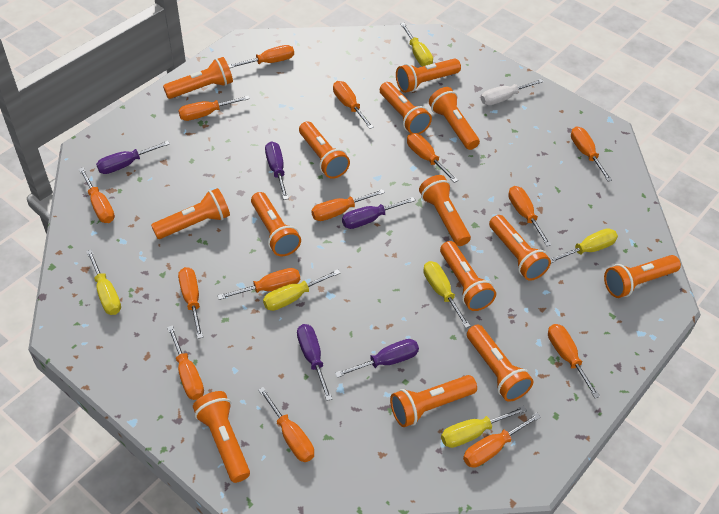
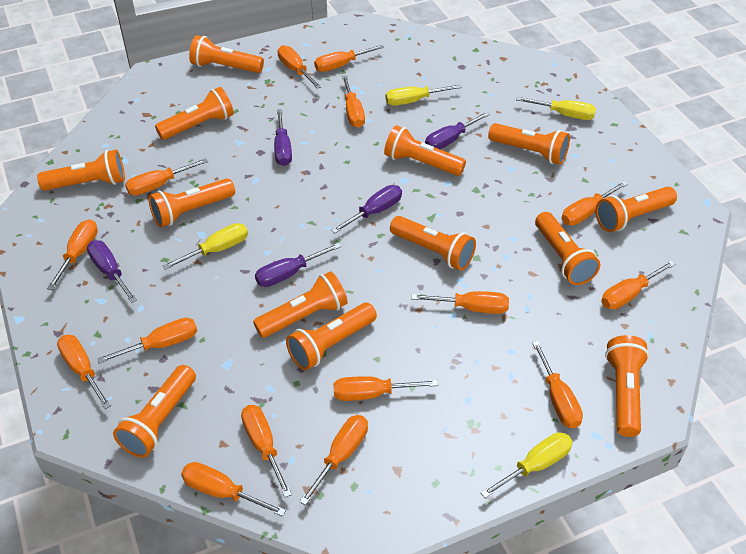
orange flashlight: [151,188,230,239] [163,57,233,99] [193,391,250,483] [251,192,301,256] [299,121,350,179] [380,82,432,134] [390,375,477,427] [396,58,461,93] [419,175,471,246] [429,87,480,150] [440,241,496,311] [467,325,533,402] [489,215,551,281] [604,255,681,298] = 14 -> [37,150,125,191] [113,365,196,458] [148,178,235,227] [155,87,234,140] [189,35,264,73] [253,271,348,338] [286,303,377,370] [384,125,466,176] [390,216,476,270] [488,123,570,165] [535,212,600,285] [596,187,677,232] [605,335,649,437] = 13
orange screwdriver: [79,167,115,223] [167,325,204,400] [178,96,250,121] [178,267,203,339] [218,268,300,300] [228,45,294,68] [258,387,314,462] [311,189,385,221] [333,81,374,129] [407,133,458,183] [463,413,541,468] [508,186,551,246] [548,324,600,398] [571,126,612,181] = 14 -> [47,220,98,290] [57,335,111,409] [97,318,197,364] [125,158,208,195] [181,462,286,517] [241,405,292,498] [278,45,321,89] [299,415,368,505] [314,45,384,72] [333,376,438,401] [342,75,365,128] [411,291,509,314] [532,341,583,428] [561,181,628,225] [601,261,676,309] = 15
white screwdriver: [481,79,544,105] = 1 -> none = 0
yellow screwdriver: [86,249,121,315] [263,269,340,311] [400,23,433,66] [423,261,470,328] [441,406,527,448] [550,228,618,263] = 6 -> [163,223,248,270] [385,84,462,106] [480,432,573,498] [516,97,596,120] = 4

